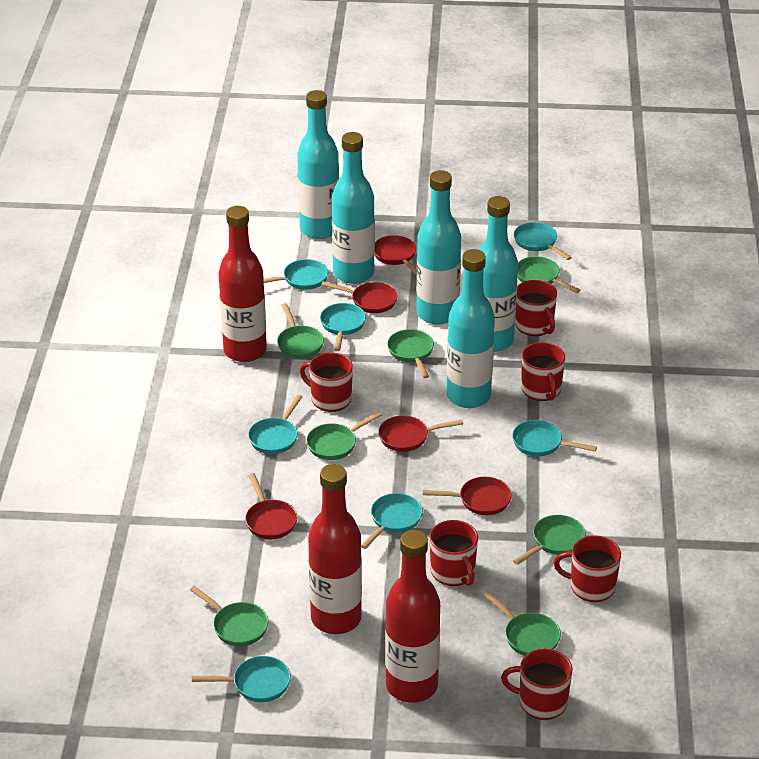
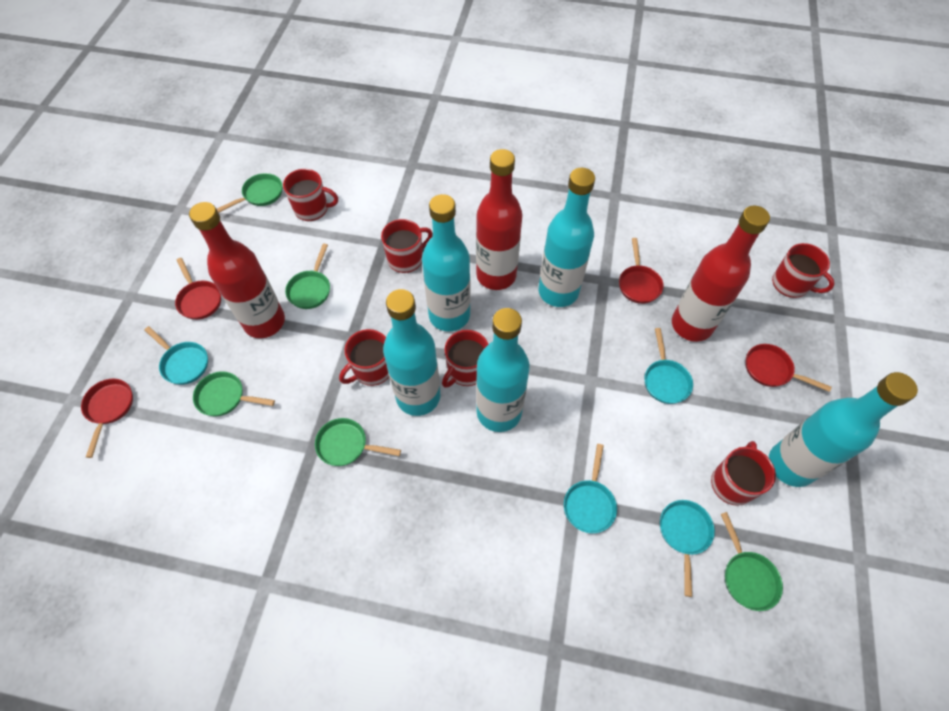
green pan: [190,586,268,646] [277,303,324,358] [306,412,382,460] [387,329,434,378] [484,591,561,656] [513,515,586,565] [517,256,580,293] = 7 -> [193,371,275,416] [217,173,282,213] [285,244,330,309] [315,418,401,466] [721,512,783,611] = 5
red pan: [245,473,297,539] [321,281,398,313] [374,235,417,276] [378,415,463,452] [423,477,512,515] = 5 -> [81,379,133,458] [175,258,221,320] [619,238,664,304] [745,344,832,392] = 4
turquoise pan: [192,656,291,702] [248,394,303,454] [264,259,328,290] [320,303,366,351] [361,493,423,549] [512,420,597,456] [514,222,572,260] = 7 -> [144,326,208,385] [564,444,617,533] [644,328,693,404] [660,500,715,597] = 4

